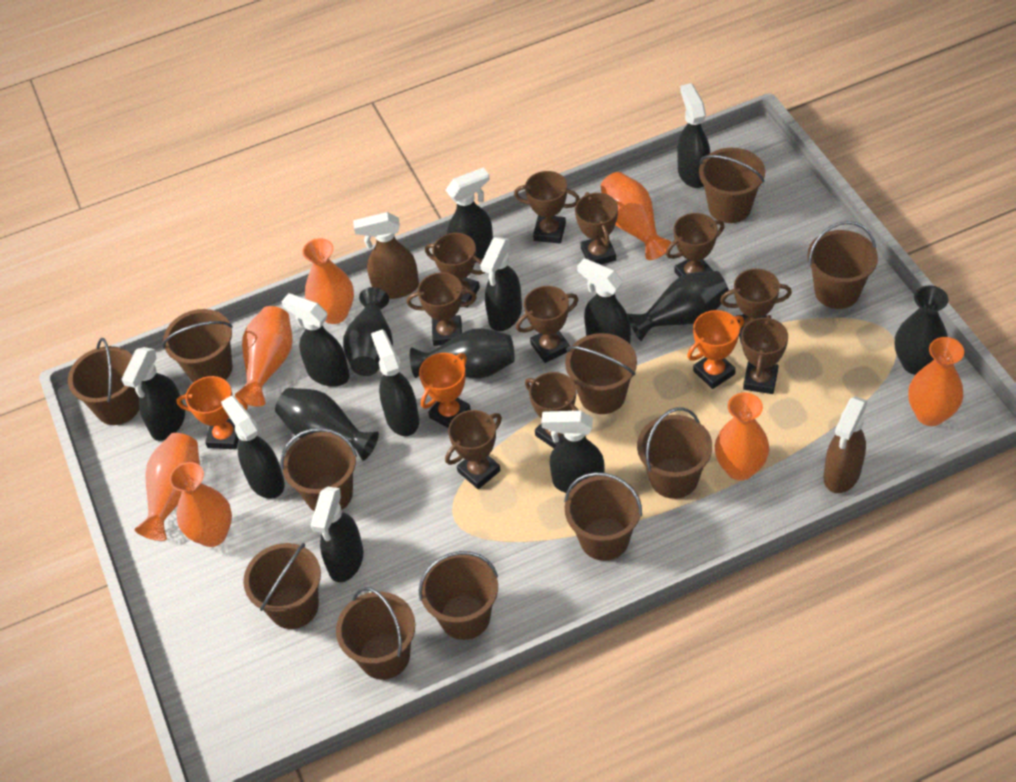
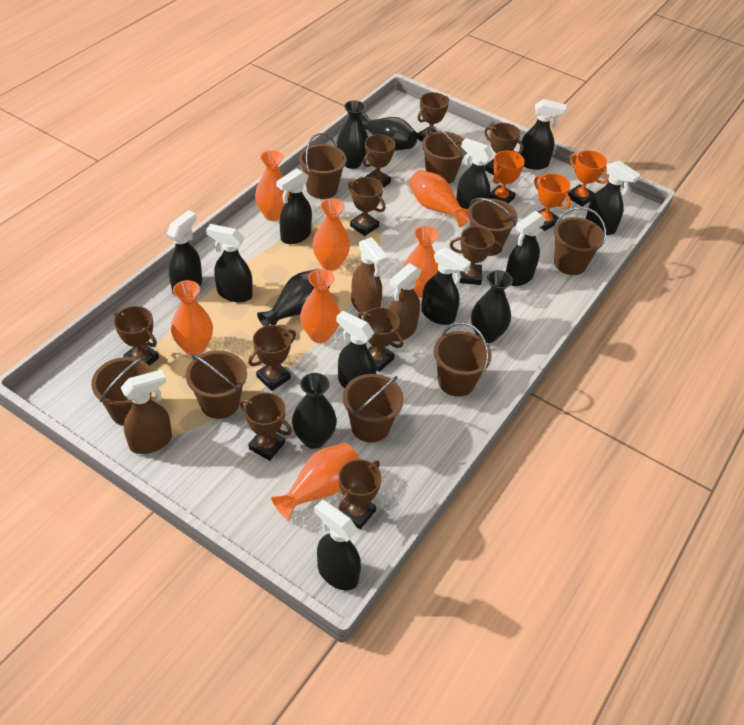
brown bucket: [68,338,139,425] [162,309,233,383] [243,543,321,629] [280,428,357,511] [336,587,415,680] [419,551,498,640] [564,472,642,561] [565,333,637,414] [637,407,712,499] [699,148,765,223] [807,221,878,309] = 11 -> [91,357,153,426] [186,351,247,419] [299,133,347,199] [343,374,404,443] [422,126,467,184] [434,322,492,397] [468,198,518,253] [554,207,606,275] = 8
brown spray bottle: [353,212,419,299] [824,396,867,493] = 2 -> [121,370,172,454] [351,237,388,312] [389,263,422,341] = 3

